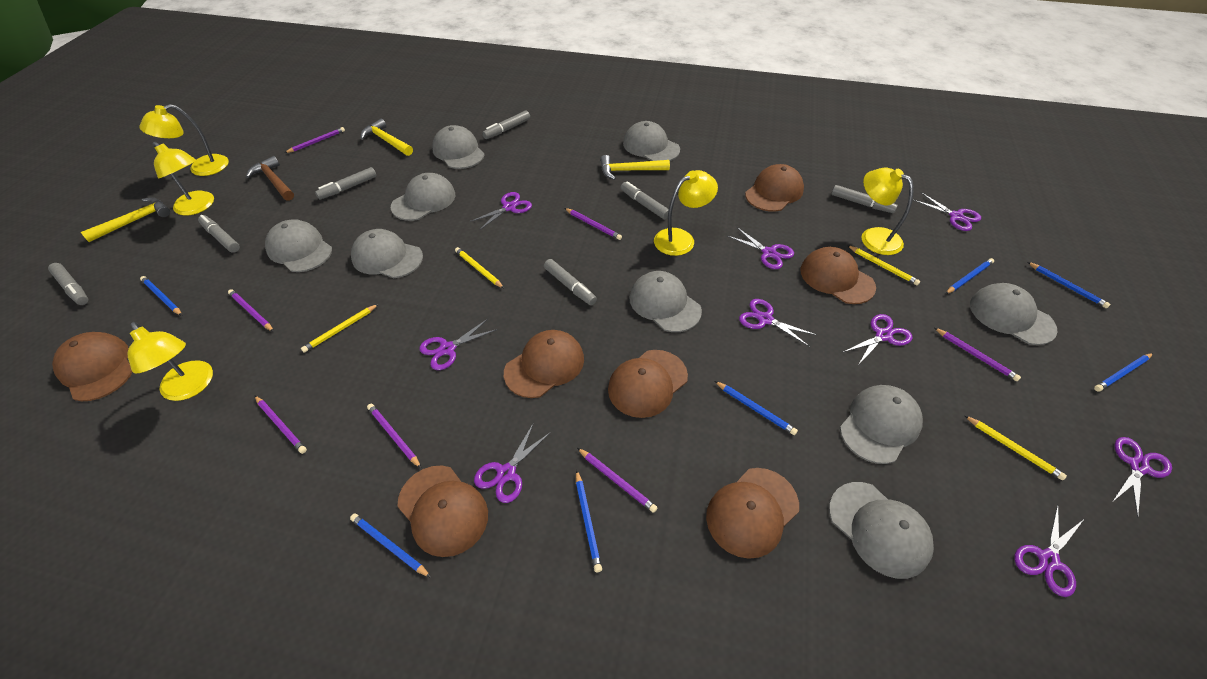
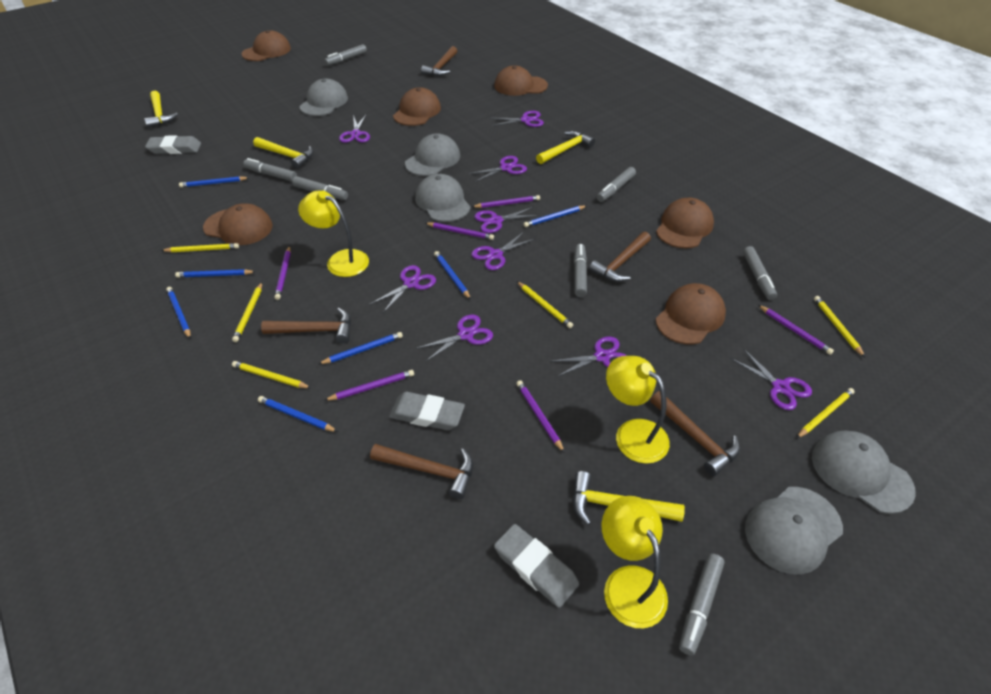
brown cap: [52,332,132,401] [397,466,488,557] [504,330,584,398] [608,350,688,418] [706,468,799,559] [745,164,804,212] [800,247,876,304] = 7 -> [203,203,273,245] [242,30,291,61] [393,87,441,126] [494,65,548,96] [656,198,714,248] [656,283,726,344] = 6
brown hammer: [246,156,294,201] = 1 -> [261,308,351,344] [370,444,473,499] [421,46,457,76] [589,232,651,282] [650,391,740,476] = 5
grey cap: [265,219,332,272] [351,229,423,278] [391,173,455,221] [432,125,485,169] [623,121,680,161] [629,271,702,332] [829,482,934,579] [840,385,923,464] [970,283,1058,345] = 9 -> [299,79,348,116] [405,133,460,176] [415,174,471,222] [745,487,843,575] [812,430,916,514] = 5
grey eraser: none = 0 -> [145,135,201,154] [389,392,465,430] [494,524,579,608] = 3
purple pencil: [228,289,274,332] [254,395,307,454] [285,127,345,153] [367,404,421,468] [565,208,622,240] [577,448,658,513] [934,328,1021,381] = 7 -> [274,246,291,300] [324,370,414,401] [425,222,494,240] [472,195,540,208] [517,380,565,453] [758,305,834,355] = 6
yellow hammer: [81,197,170,242] [360,119,413,156] [600,155,670,180] = 3 -> [144,91,178,128] [253,137,313,169] [536,131,595,164] [573,471,685,525] = 4
yellow lamp: [127,322,213,401] [139,104,229,176] [153,142,214,216] [654,170,718,256] [861,168,914,255] = 5 -> [298,190,369,277] [601,496,668,628] [606,356,670,464] = 3
yellow pencil: [301,304,378,353] [455,247,504,288] [847,245,920,285] [964,415,1067,480] = 4 -> [161,243,239,252] [232,282,262,342] [232,361,311,388] [517,281,573,328] [797,388,855,438] [814,296,865,357] = 6

